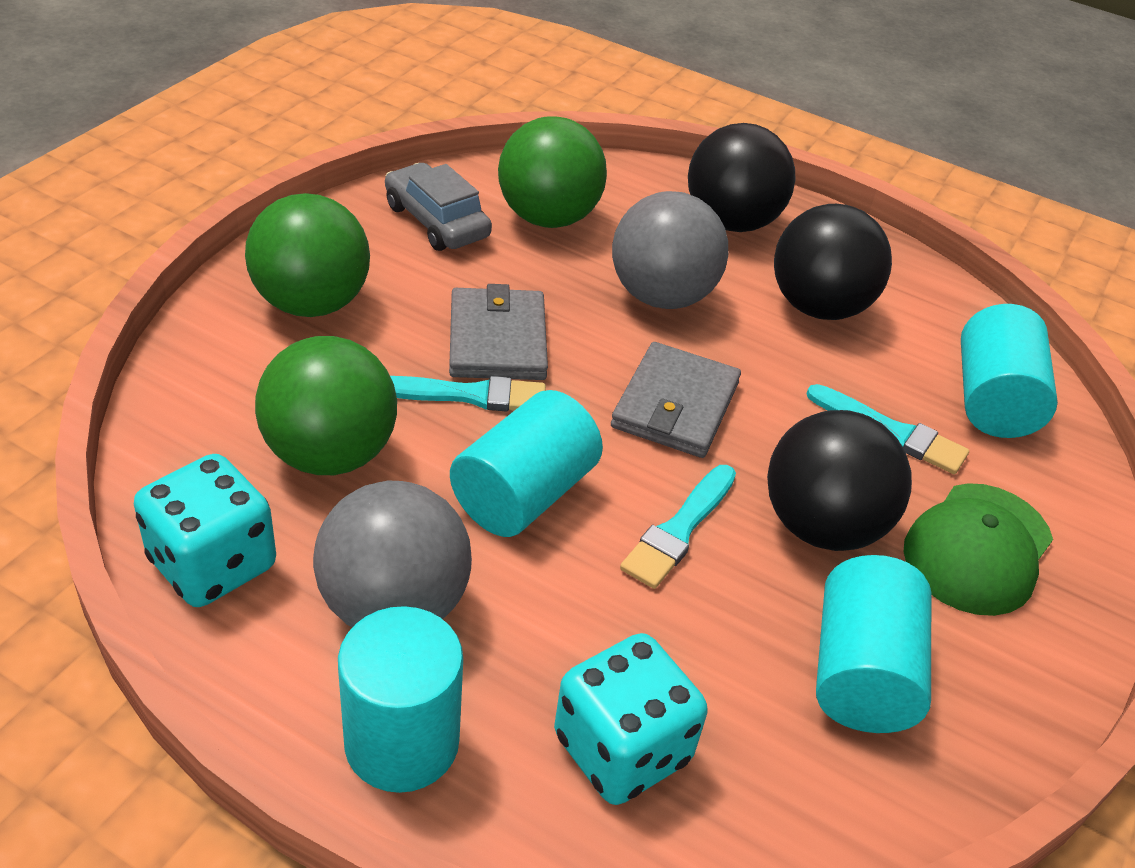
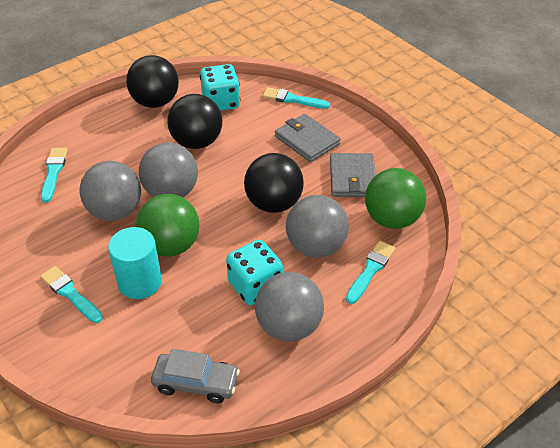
green ball: [245,193,370,317] [255,336,397,475] [498,116,607,228] = 3 -> [136,194,199,257] [365,168,427,229] = 2
green cap: [904,483,1053,616] = 1 -> none = 0
grey ball: [313,481,472,627] [612,191,728,309] = 2 -> [79,161,141,221] [139,143,198,197] [255,272,324,342] [286,195,349,258] = 4
turquoise brush: [390,376,546,412] [620,465,736,589] [806,384,969,474] = 3 -> [40,266,103,323] [41,148,68,202] [263,87,330,109] [346,241,395,304] = 4
turquoise cylinder: [338,606,463,793] [450,390,603,537] [816,555,931,733] [961,304,1058,438] = 4 -> [108,227,162,299] = 1

